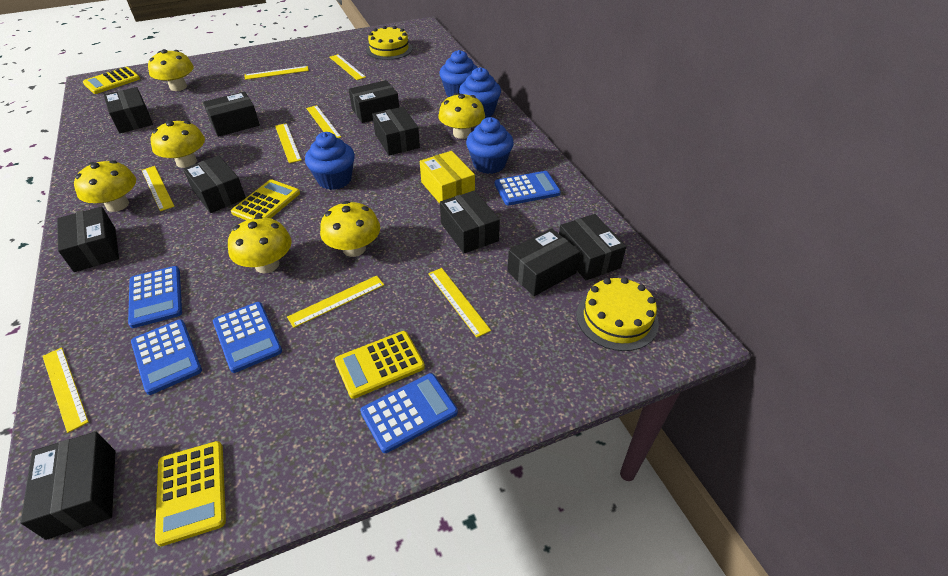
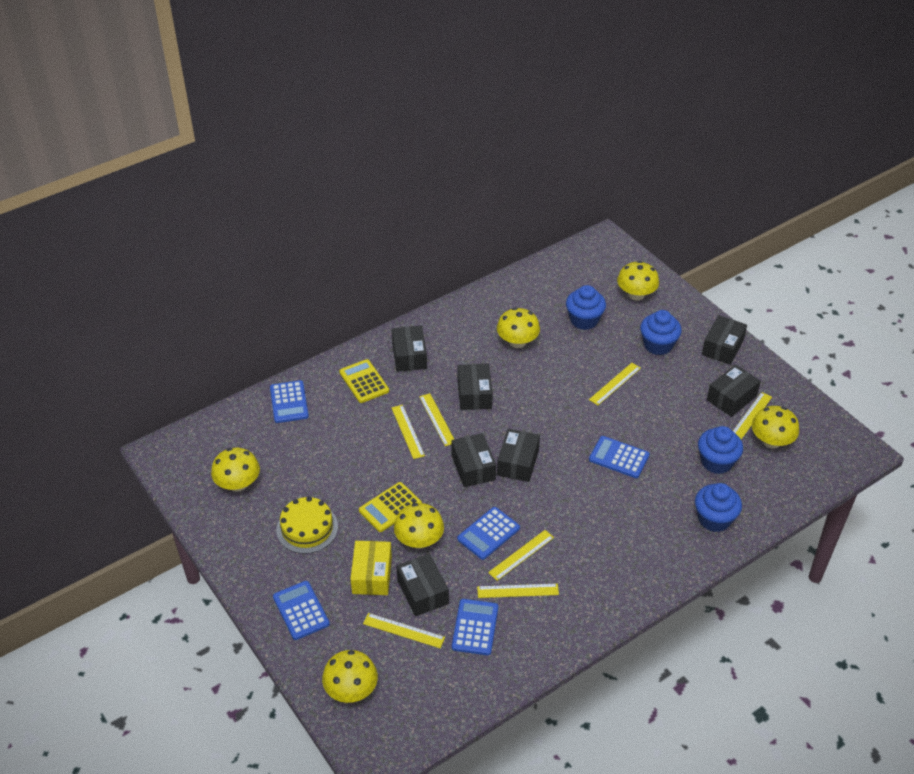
black box: [20,432,115,540] [57,207,119,272] [104,87,153,133] [183,156,246,213] [203,92,260,137] [349,80,399,123] [372,107,420,156] [440,191,500,253] [507,228,580,296] [559,214,626,280] = 10 -> [392,326,427,372] [397,554,449,616] [451,433,496,487] [458,364,493,410] [497,429,540,482] [702,315,747,365] [707,365,761,417] = 7
yellow cake: [366,26,412,60] [577,277,659,351] = 2 -> [276,496,338,554] = 1
yellow calculator: [83,67,140,94] [155,441,226,546] [231,179,300,220] [335,331,425,399] = 4 -> [339,359,389,403] [359,482,422,532] = 2
yellow ruler: [42,347,89,433] [142,166,175,211] [244,66,309,80] [275,123,302,163] [287,276,384,328] [306,105,341,138] [329,54,366,80] [428,268,491,338] = 8 -> [363,613,445,648] [392,405,425,459] [419,393,454,446] [477,583,559,598] [488,530,554,581] [589,363,641,405] [733,392,772,439] = 7

